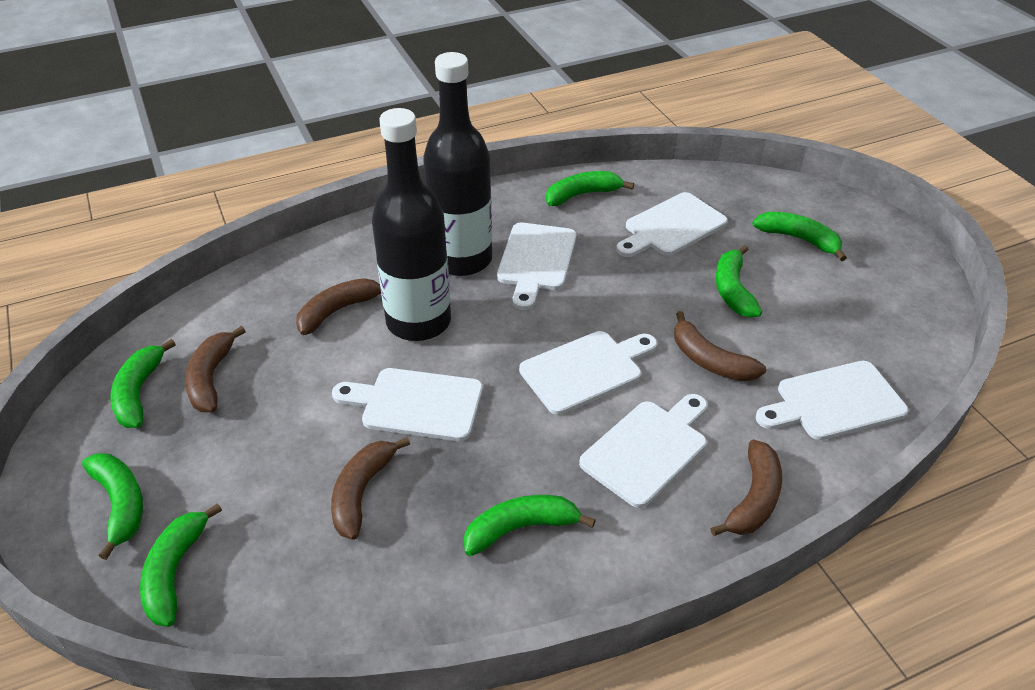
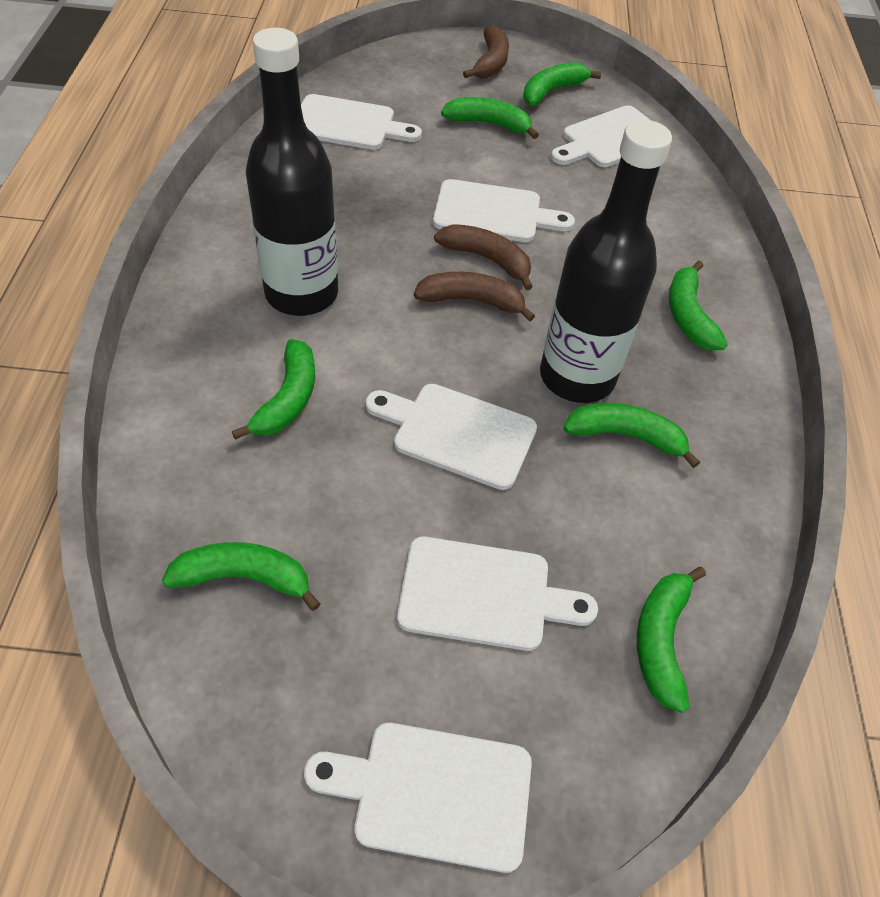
brown banana: [185,326,246,412] [296,278,381,335] [331,437,410,540] [674,311,766,381] [710,439,782,536] = 5 -> [414,272,535,322] [434,224,533,290] [463,25,509,78] = 3

